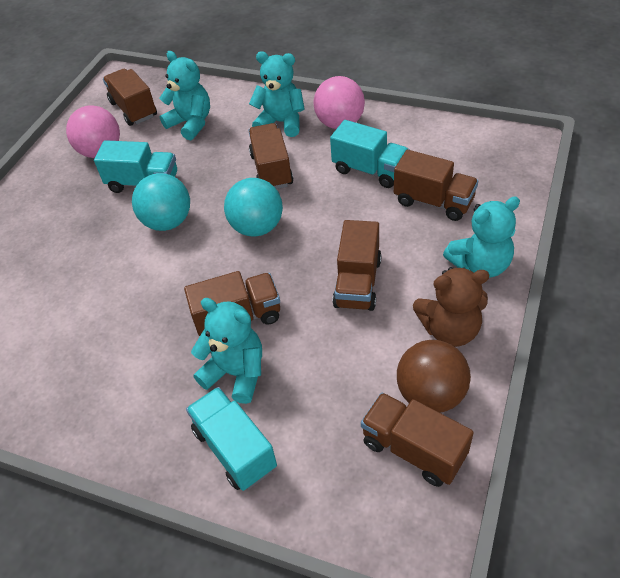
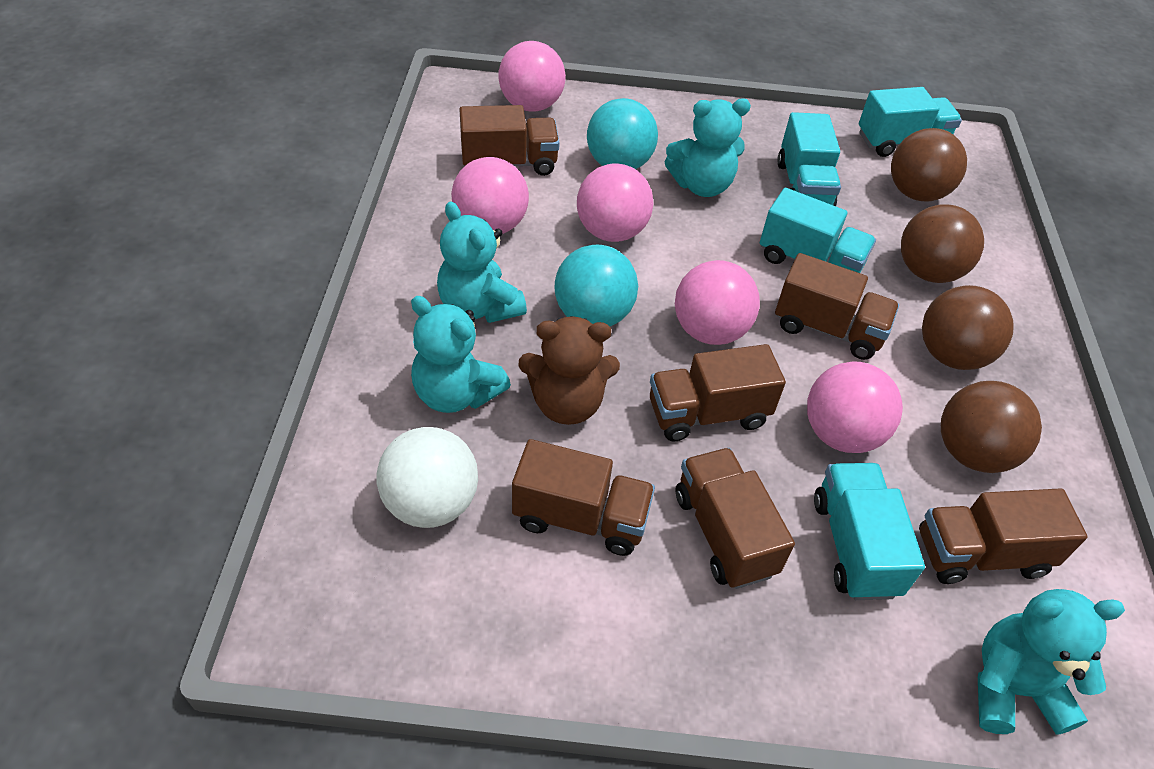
brown ball: [397,340,471,413] = 1 -> [891,128,967,201] [901,204,984,283] [922,285,1013,370] [941,381,1042,473] = 4
pink ball: [66,105,120,158] [313,76,365,129] = 2 -> [451,157,529,234] [498,41,566,112] [577,163,654,242] [675,260,760,345] [807,361,903,453] = 5
turquoise truck: [94,140,177,193] [186,387,277,491] [330,120,410,188] = 3 -> [760,188,876,273] [777,112,841,206] [814,463,925,600] [859,87,962,157] = 4
white ball: none = 0 -> [376,427,478,528] = 1

